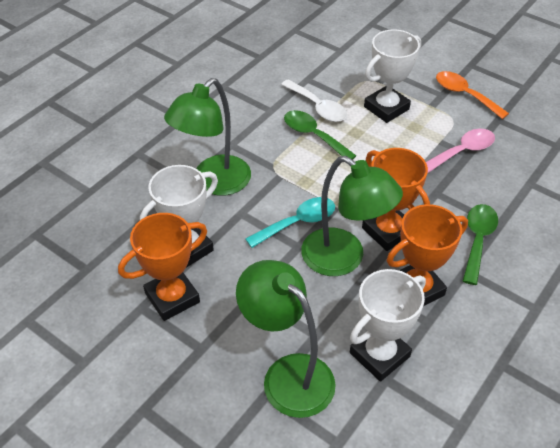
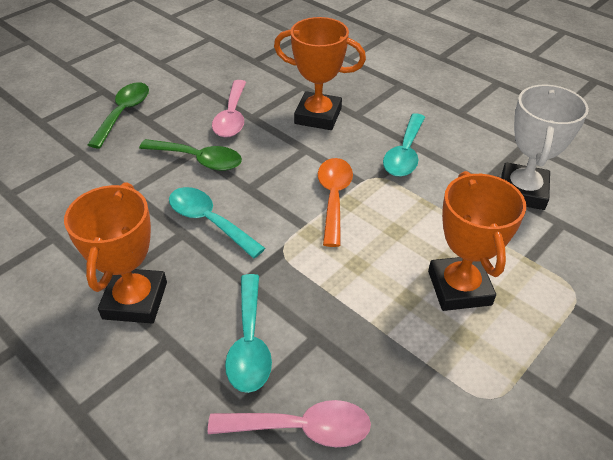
green lamp: [164,78,251,196] [236,260,336,418] [301,156,403,276] = 3 -> none = 0
pink spoon: [426,129,495,174] = 1 -> [208,400,371,447] [212,80,246,138] = 2
turquoise spoon: [245,197,335,248] = 1 -> [169,187,265,258] [225,274,272,393] [383,113,425,177] = 3
white spoon: [281,79,347,122] = 1 -> none = 0
white trophy: [140,165,218,268] [350,269,426,382] [364,29,421,123] = 3 -> [501,85,589,210] = 1

